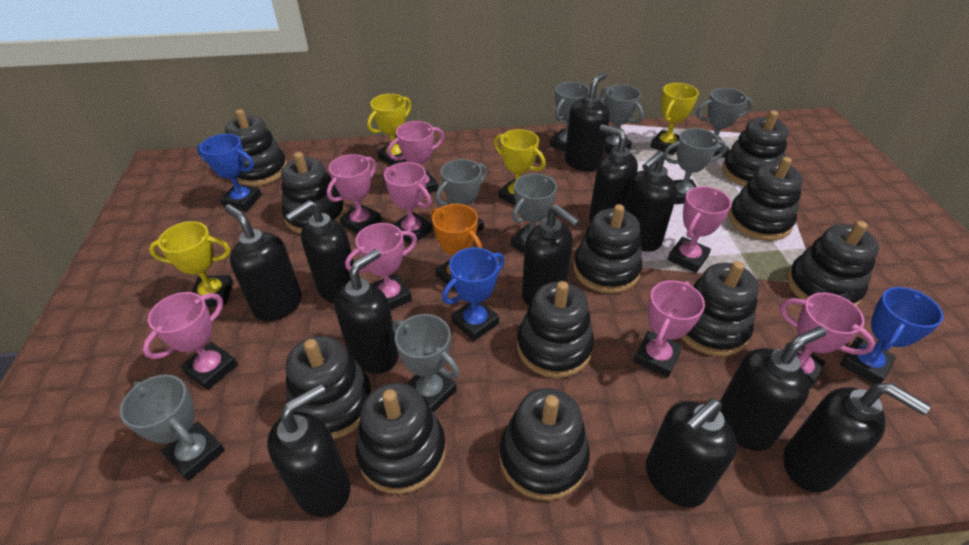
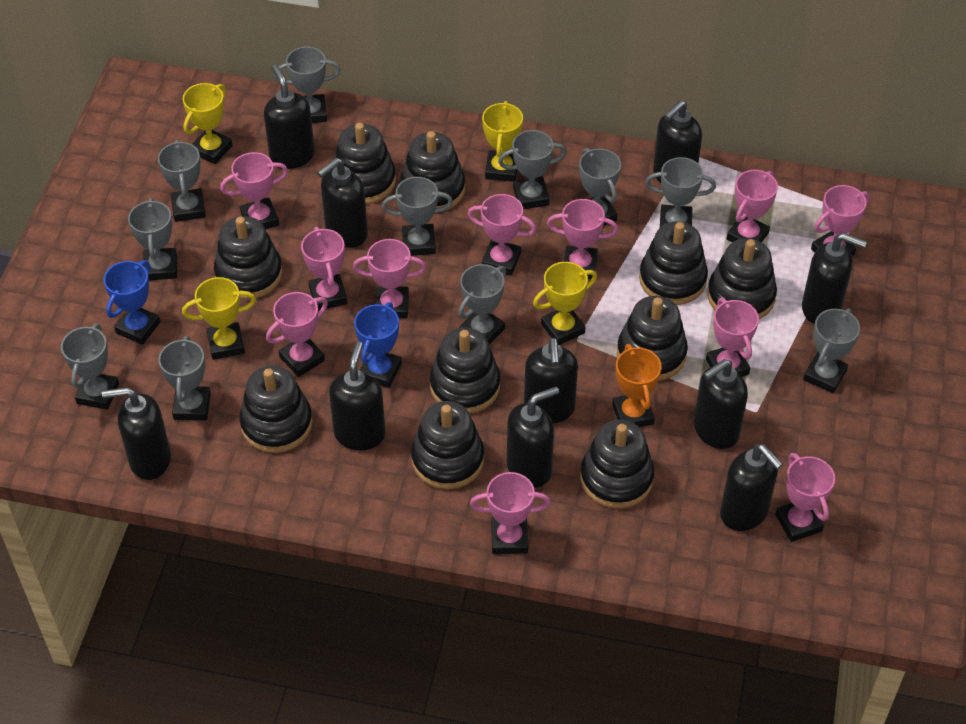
black soap dispenser: [225,204,302,321] [267,384,351,517] [285,200,354,304] [334,249,399,374] [522,205,580,306] [565,72,610,171] [589,124,638,223] [624,151,677,252] [646,399,737,507] [720,326,827,451] [784,383,930,492] = 11 -> [102,387,171,480] [264,65,315,169] [317,158,368,248] [329,342,385,450] [507,386,559,488] [524,338,578,423] [653,101,702,183] [694,359,748,449] [720,444,783,531] [802,233,867,324] = 10
black stacking toy: [225,109,287,186] [281,152,345,234] [286,336,372,439] [356,383,446,494] [499,388,590,500] [517,281,594,378] [573,204,643,293] [681,261,759,356] [722,111,789,187] [728,157,803,241] [787,221,879,306] = 11 -> [214,216,283,300] [239,366,313,453] [334,123,396,204] [400,131,465,211] [411,401,484,489] [430,328,500,413] [580,420,654,509] [617,296,688,381] [639,222,708,305] [707,238,777,319] = 10
blue trophy: [197,134,262,211] [442,247,505,341] [840,287,944,384] = 3 -> [104,260,160,345] [354,302,402,388] = 2
grey trophy: [120,374,225,481] [392,314,459,413] [435,159,487,233] [511,174,557,253] [550,82,590,151] [600,85,644,154] [664,128,727,204] [697,88,753,158] = 8 -> [61,323,119,410] [128,198,177,281] [158,140,206,222] [158,336,211,420] [274,47,341,123] [382,177,453,256] [458,264,506,345] [498,130,567,209] [579,148,621,226] [645,157,716,227] [803,308,860,393] = 11
pink trophy: [142,292,238,390] [327,154,381,234] [345,223,417,310] [383,162,433,244] [387,121,444,193] [633,280,705,378] [668,186,732,273] [780,292,875,390] = 8 -> [220,152,288,229] [266,292,328,377] [301,227,347,311] [353,239,426,318] [468,194,536,276] [470,472,551,554] [547,199,619,279] [706,298,759,377] [727,170,778,242] [775,453,835,542] [811,185,870,256] = 11

